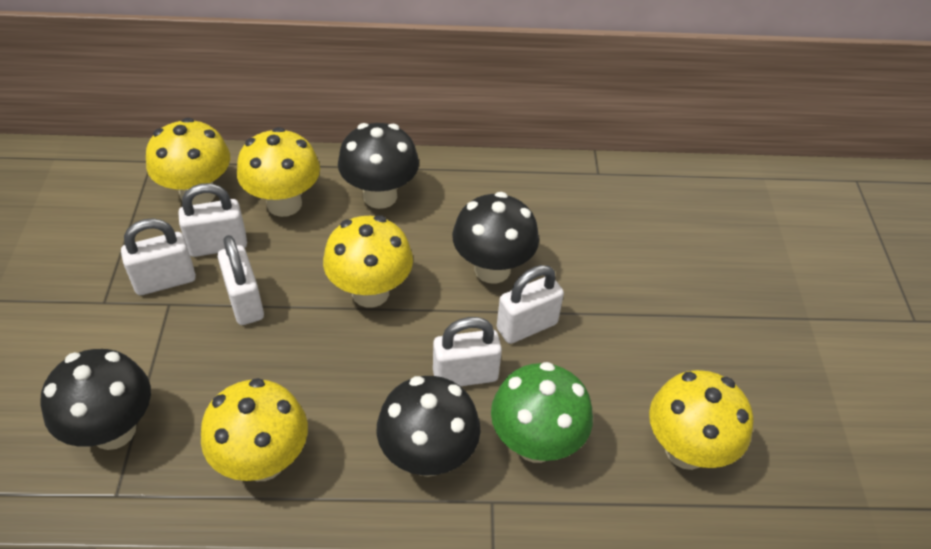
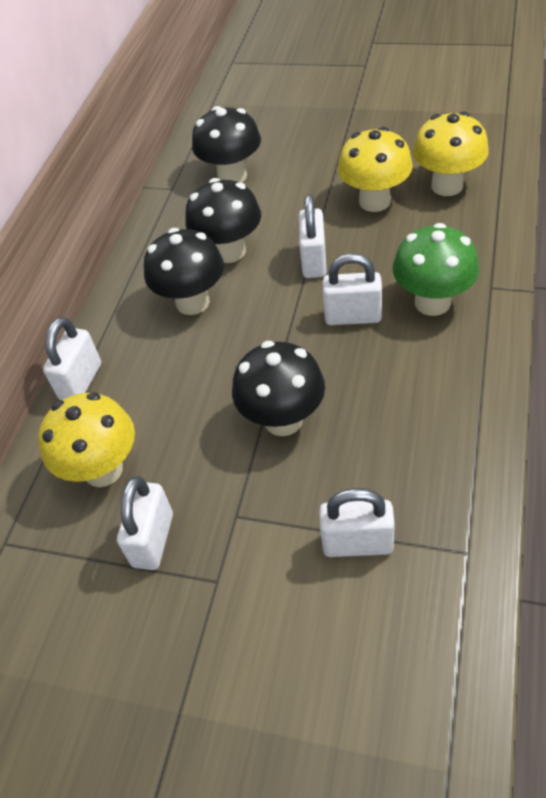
yellow mushroom: [146,118,230,205] [201,378,308,481] [237,127,320,217] [323,215,413,307] [649,370,753,470] = 5 -> [38,392,135,487] [338,127,413,212] [413,112,489,196] = 3

